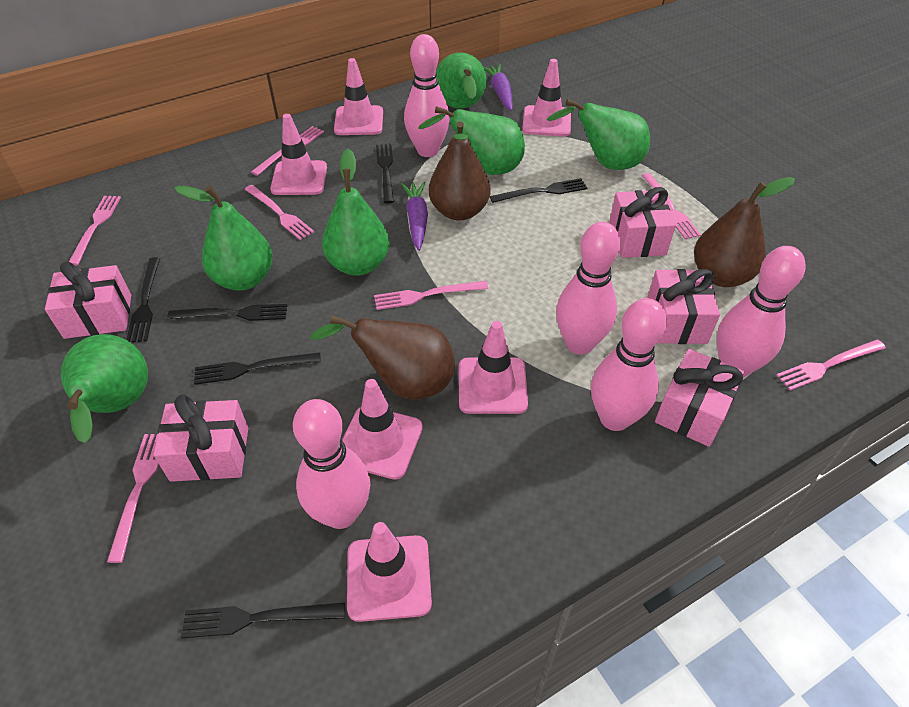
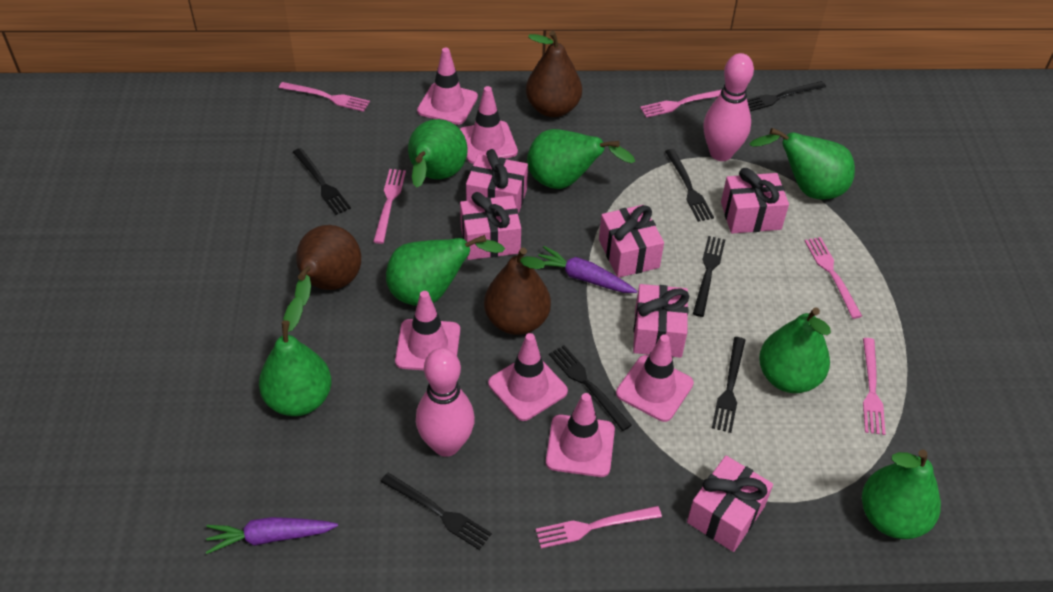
black fork: [126,257,160,343] [167,304,288,321] [181,602,345,638] [194,352,321,385] [376,144,394,204] [490,178,587,203] = 6 -> [293,148,351,215] [380,473,492,550] [549,345,632,431] [665,149,714,222] [693,236,725,317] [712,337,745,433] [747,81,826,111] = 7
green pear: [61,334,148,443] [174,185,273,291] [322,149,389,276] [418,106,525,175] [436,52,487,109] [547,99,650,170] = 6 -> [259,297,331,416] [386,235,505,306] [408,119,468,188] [527,129,635,189] [749,128,855,200] [759,307,831,393] [862,450,941,539] = 7
pink bowling pin: [293,399,370,529] [404,34,450,157] [556,222,621,355] [591,298,667,431] [717,246,806,378] = 5 -> [416,348,475,457] [703,53,754,161] = 2
pink fork: [69,196,121,266] [107,434,159,563] [244,185,314,240] [251,126,324,176] [374,281,488,310] [641,173,701,239] [776,339,886,391] = 7 -> [279,82,370,112] [373,169,406,244] [536,506,662,549] [640,90,721,118] [805,237,862,319] [863,338,886,435] = 6
pink gift: [45,261,131,339] [153,394,248,482] [609,187,676,258] [647,269,720,344] [655,349,744,447] = 5 -> [460,192,521,260] [466,149,528,213] [599,205,664,278] [633,284,689,358] [687,456,773,552] [721,168,789,234] = 6

